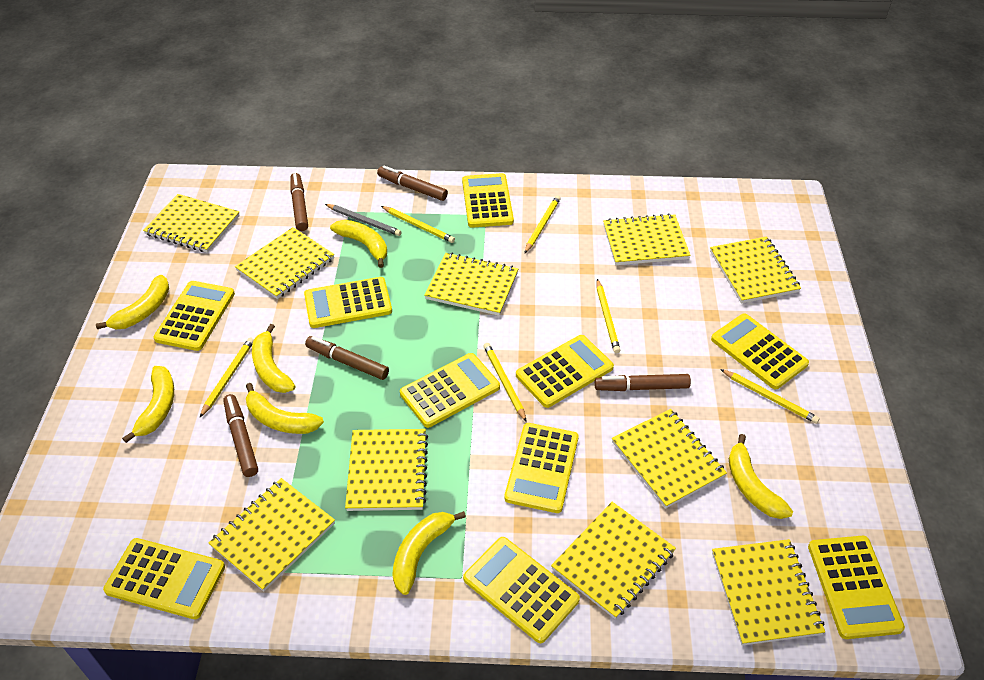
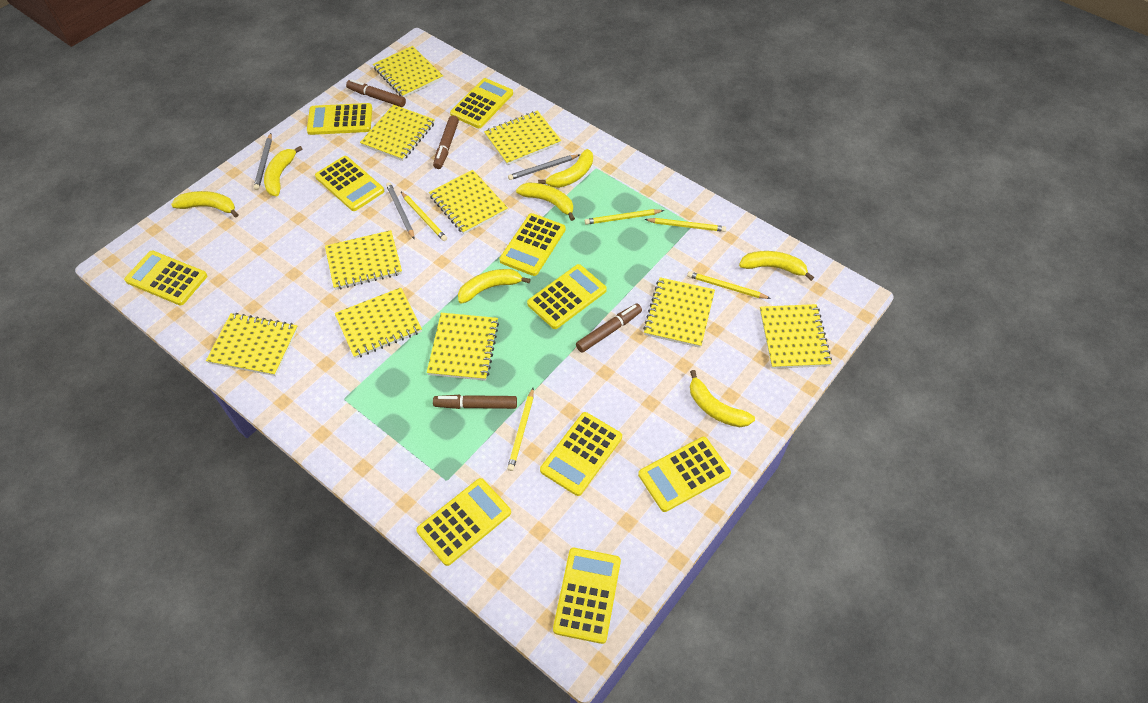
brown marker: [223,394,258,477] [290,173,308,231] [305,336,389,380] [377,166,448,201] [594,374,691,391] = 5 -> [346,79,406,107] [433,115,459,169] [433,395,517,409] [576,304,642,353] = 4
grey pencil: [325,204,401,236] = 1 -> [254,133,272,190] [386,182,414,239] [508,154,580,180] = 3
yellow pencil: [200,337,254,417] [381,206,455,243] [483,343,527,422] [524,195,561,254] [597,279,620,353] [720,369,820,424] = 6 -> [401,192,447,241] [507,388,534,471] [585,209,664,225] [644,218,726,232] [687,271,771,299] = 5

